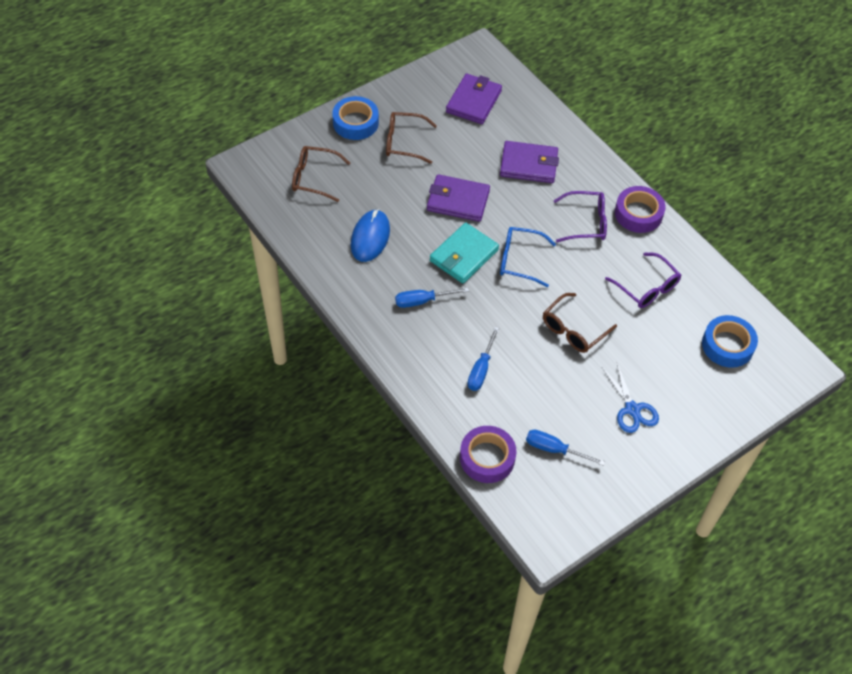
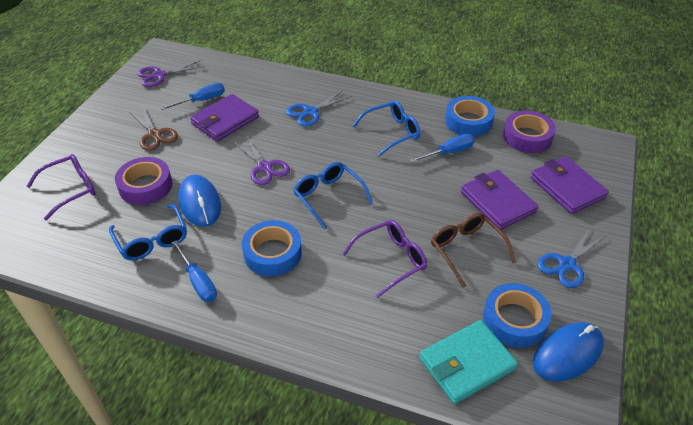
blue glasses: [500,227,556,287] = 1 -> [109,204,187,260] [293,162,373,230] [352,100,421,157] = 3
blue mouse: [351,209,390,262] = 1 -> [178,175,221,227] [533,322,604,382] = 2
blue scissors: [602,363,659,433] = 1 -> [286,90,352,126] [537,229,605,288] = 2
blue tape: [332,96,379,140] [702,315,758,368] = 2 -> [242,220,302,276] [445,96,495,137] [483,283,552,348] = 3
brown glasses: [292,146,350,202] [386,112,437,164] [543,293,617,353] = 3 -> [431,213,516,288] = 1
brown scissors: none = 0 -> [130,107,178,151] = 1
purple scissors: none = 0 -> [137,61,204,87] [233,137,290,185] = 2

